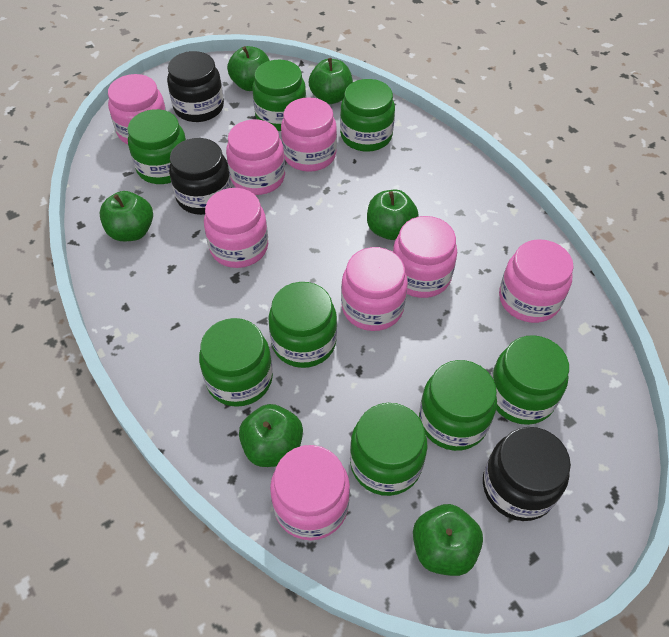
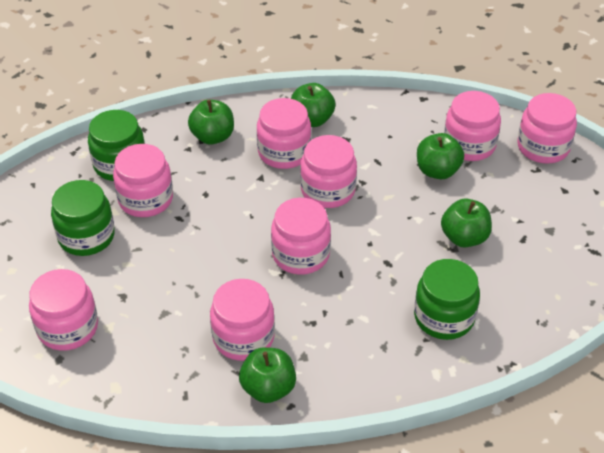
black jar: [167,51,224,122] [169,138,232,215] [483,427,571,521] = 3 -> none = 0
green apple: [100,191,153,241] [227,46,270,91] [239,404,303,467] [309,58,353,104] [367,190,419,240] [413,504,483,576] = 6 -> [188,100,234,145] [239,347,296,403] [291,83,336,127] [417,133,464,179] [441,199,492,248] = 5
green jar: [127,109,186,184] [199,318,273,407] [252,60,306,131] [269,282,337,368] [340,79,395,152] [350,403,427,496] [419,360,497,451] [491,335,569,425] = 8 -> [51,180,115,256] [88,110,145,181] [414,259,480,340] = 3

